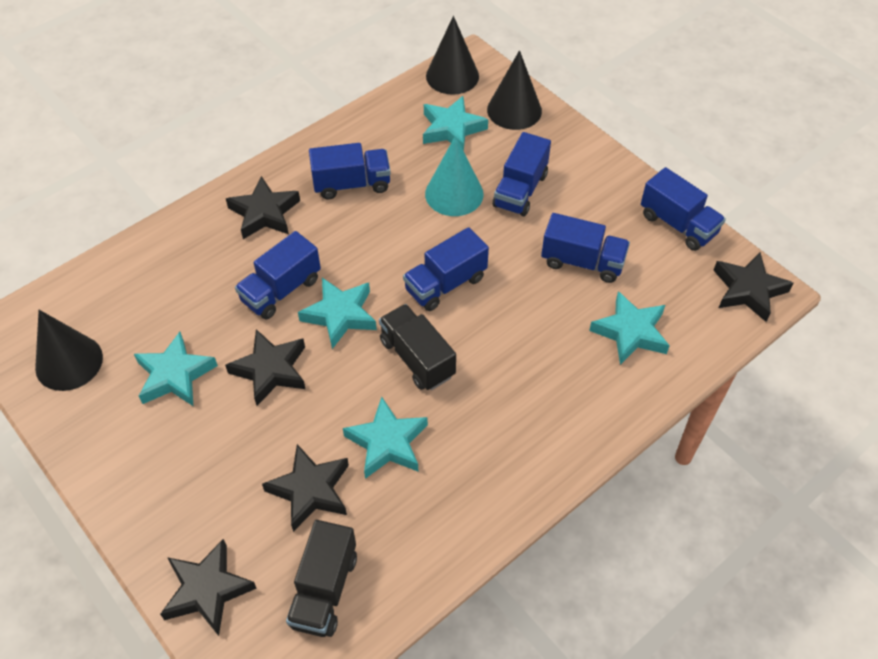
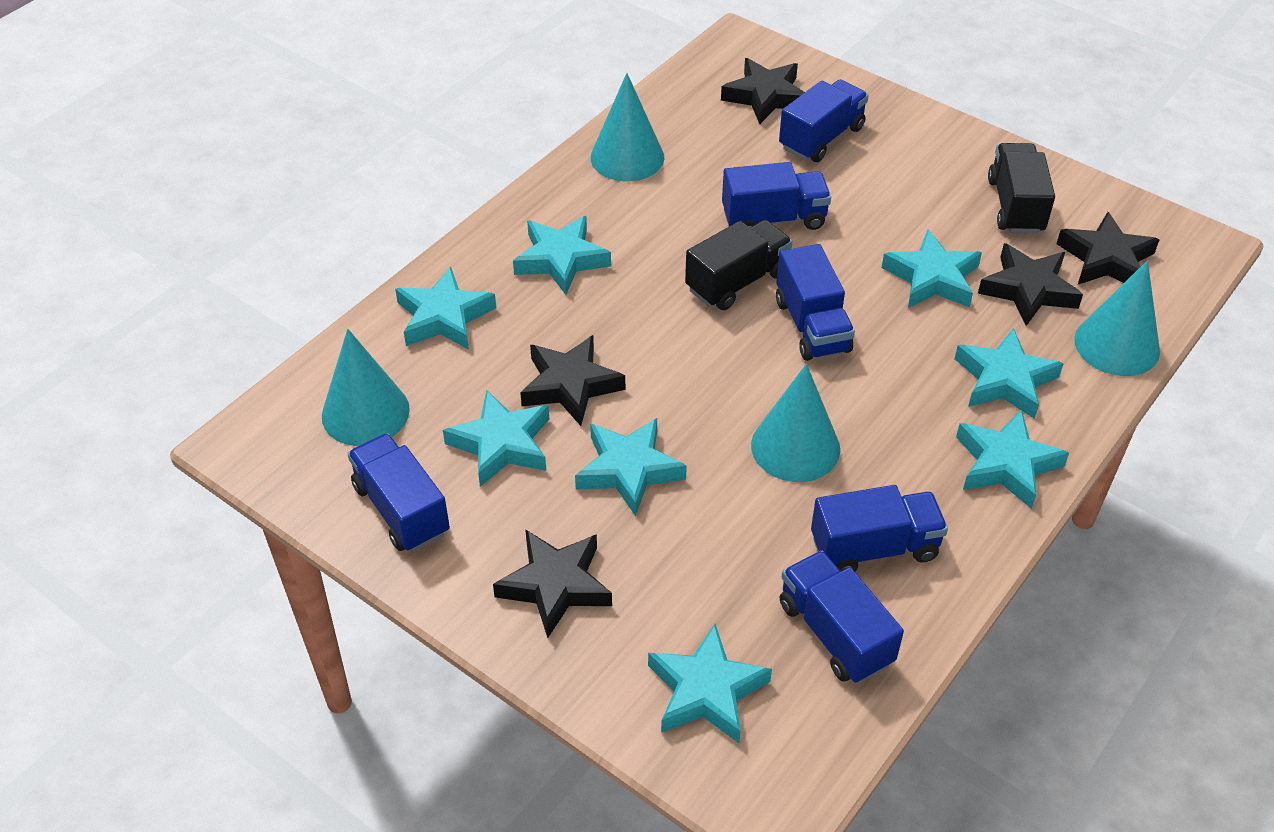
black cone: [35,310,103,391] [426,16,479,95] [487,50,542,130] = 3 -> none = 0
turquoise cone: [425,136,484,216] = 1 -> [322,329,410,446] [591,73,664,182] [751,364,840,482] [1074,261,1160,376] = 4
turquoise star: [134,332,218,406] [298,278,377,349] [343,397,428,479] [423,96,488,151] [589,291,670,365] = 5 -> [395,267,496,350] [443,390,549,487] [513,216,611,295] [575,418,687,516] [648,624,772,743] [882,230,982,308] [954,328,1064,419] [956,410,1069,509] = 8

